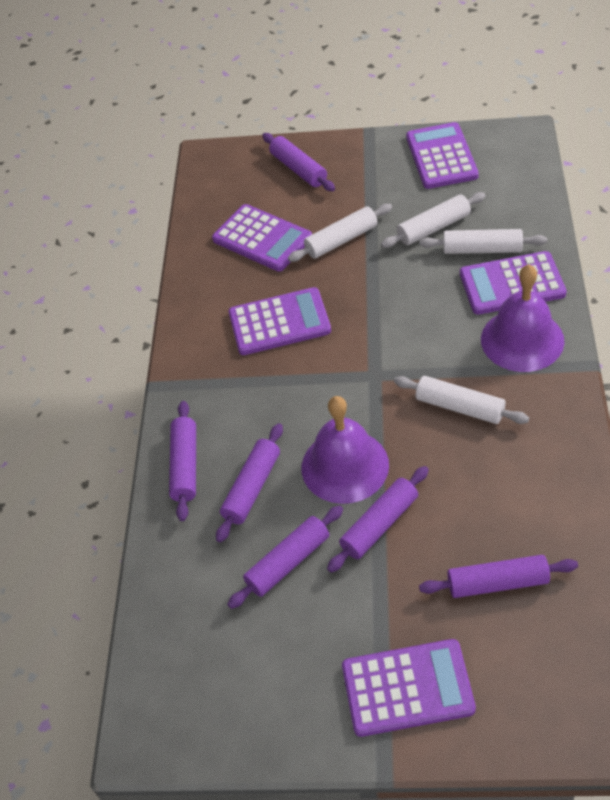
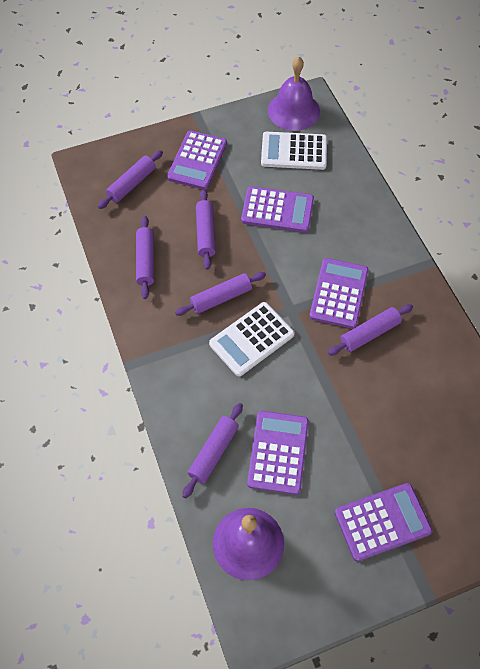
white calculator: none = 0 -> [209,302,294,376] [261,132,327,170] = 2
white rolling pin: [288,204,392,262] [381,192,486,248] [394,376,529,424] [419,229,547,254] = 4 -> none = 0

